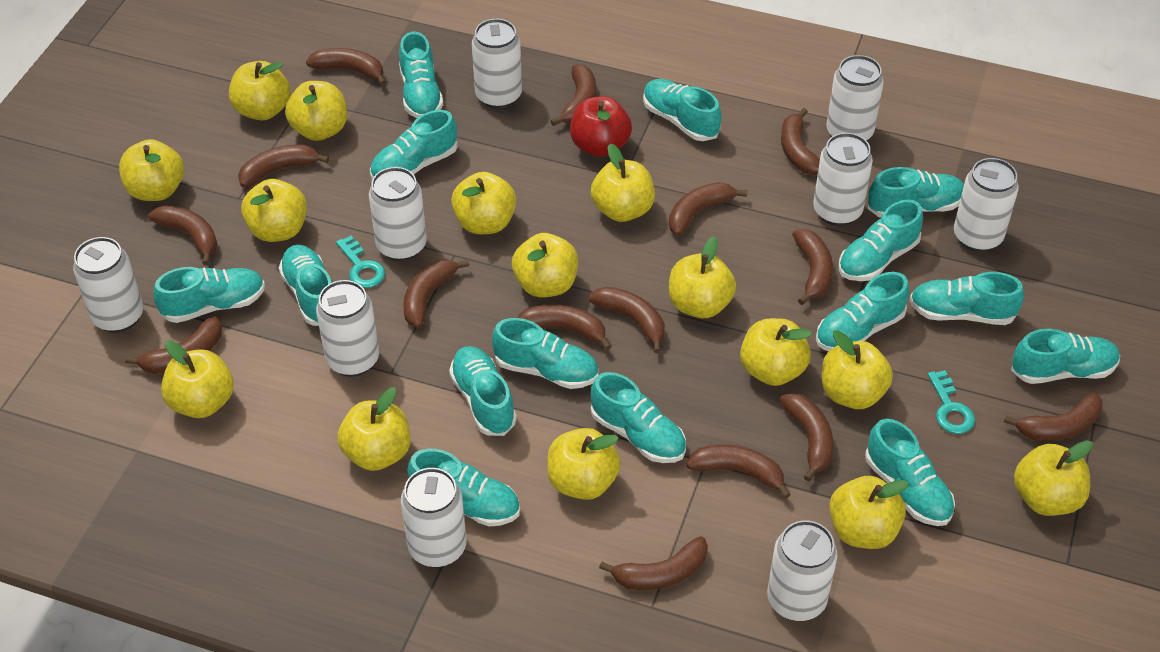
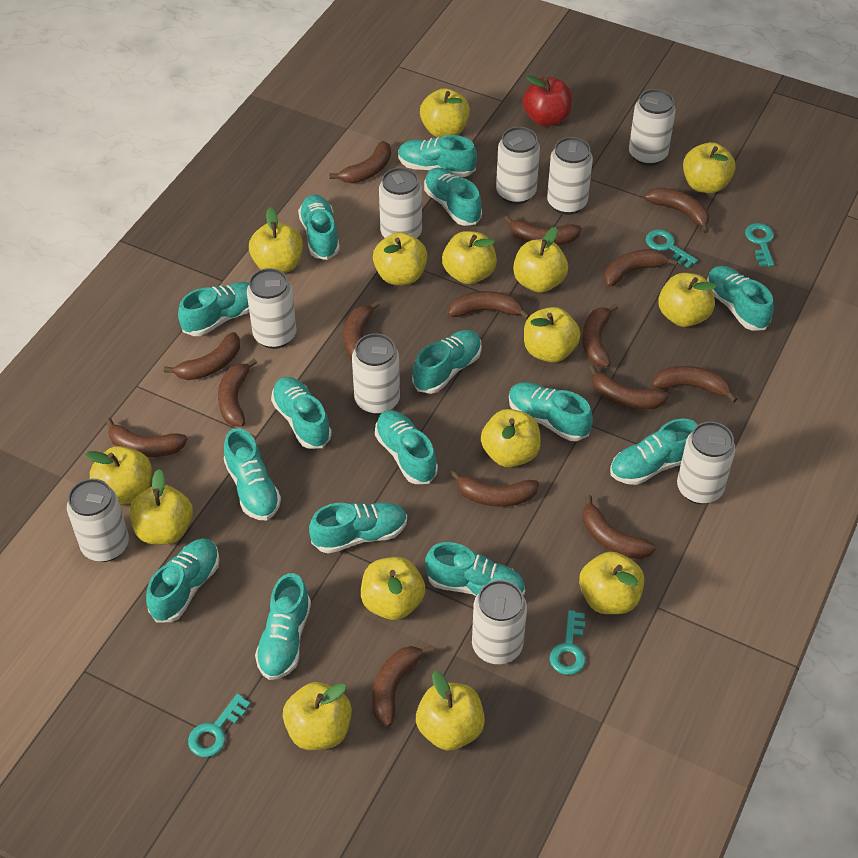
turquoise key: [336,236,385,288] [928,370,975,434] = 2 -> [188,693,251,757] [550,610,586,675] [646,229,698,268] [745,223,774,267] = 4

